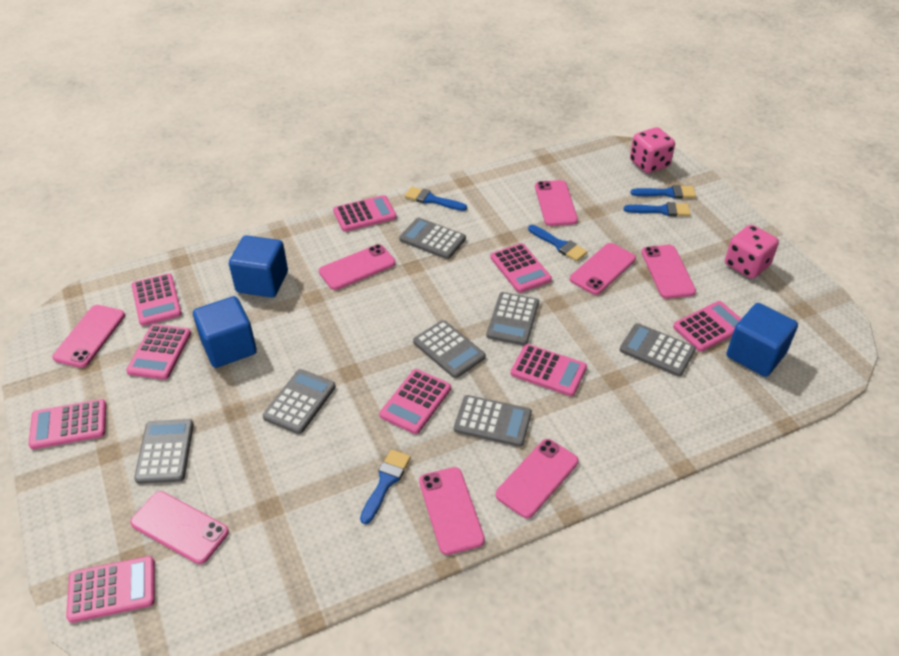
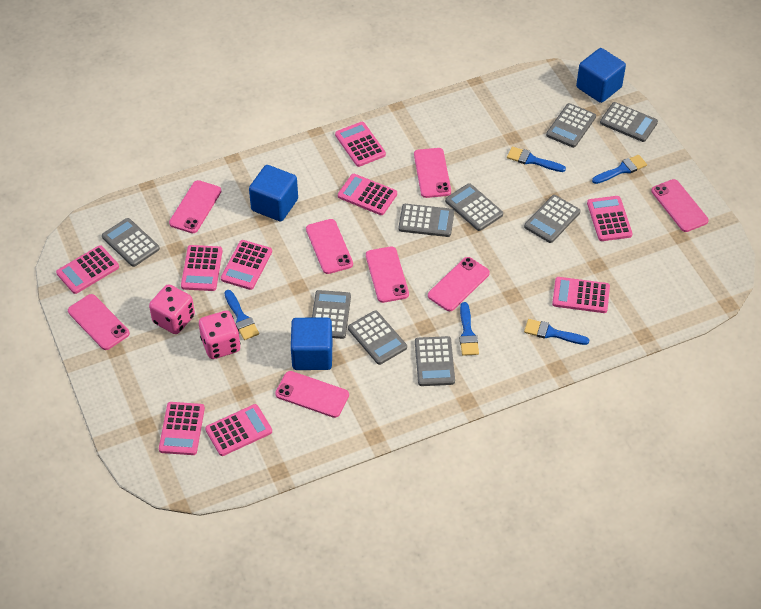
grey calculator: [134,419,194,484] [263,369,336,434] [399,218,466,259] [413,320,486,378] [454,395,532,447] [486,292,539,346] [620,323,696,376] = 7 -> [102,218,160,267] [312,290,351,339] [348,311,407,365] [398,204,454,237] [415,336,455,386] [445,183,503,231] [524,195,580,243] [546,103,596,148] [600,102,658,142] = 9

